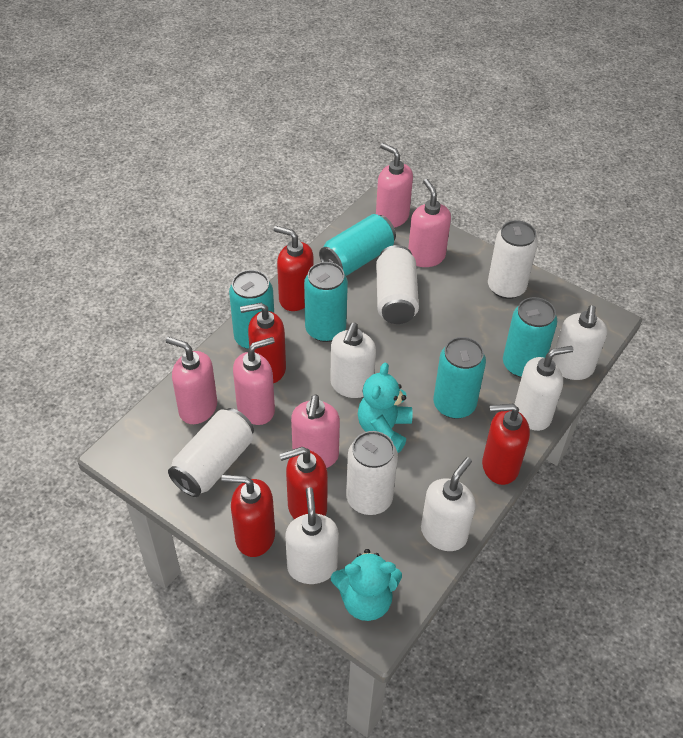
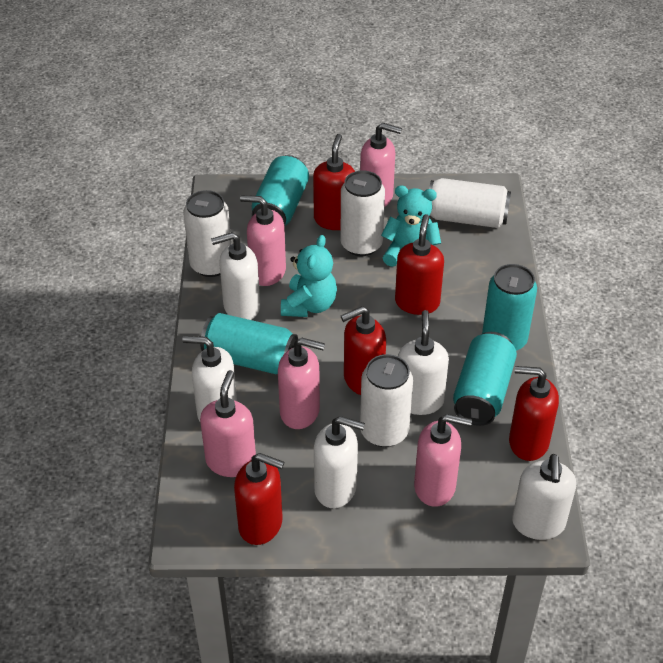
turquoise can: [229,270,274,349] [304,262,348,342] [319,214,396,276] [433,337,486,419] [503,297,557,378] = 5 -> [200,313,298,374] [252,155,309,226] [453,332,517,426] [482,264,537,351] = 4

